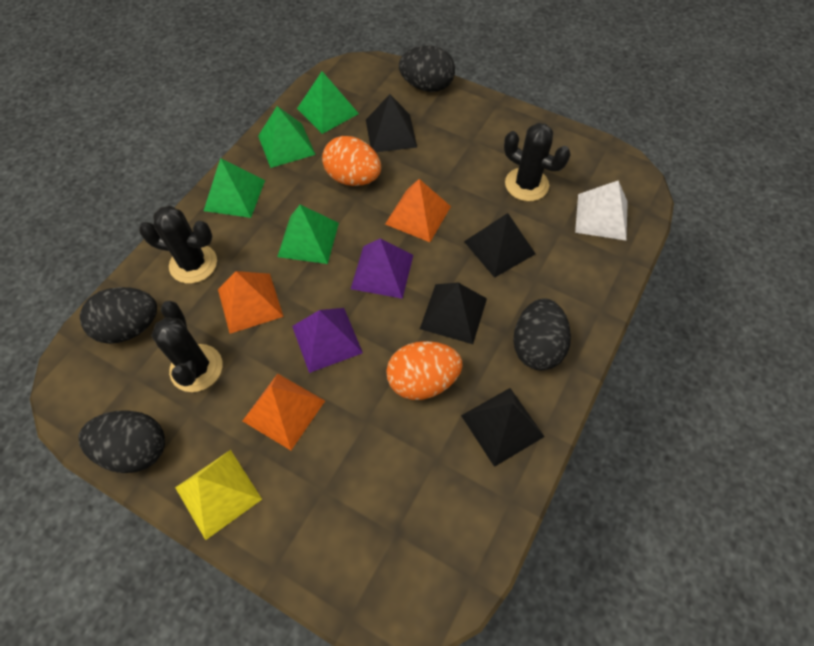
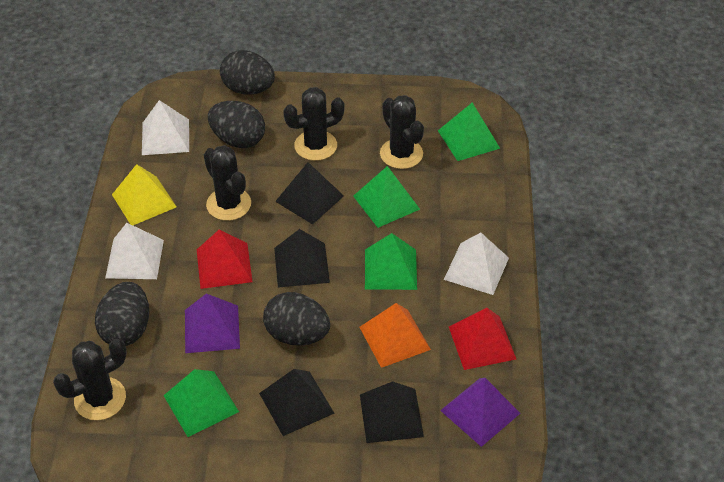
black cactus: [139,206,217,283] [151,301,222,392] [504,123,571,201] = 3 -> [53,339,127,420] [204,145,251,221] [283,87,345,161] [380,95,424,169] = 4
orange egg: [322,136,381,186] [386,341,463,400] = 2 -> none = 0
orange pyramid: [218,271,284,334] [243,374,325,450] [385,179,451,242] = 3 -> [359,303,431,368] = 1
red pyramid: none = 0 -> [197,229,253,289] [449,308,516,370] = 2
white pyramid: [575,180,628,241] = 1 -> [105,223,164,279] [142,100,189,155] [444,233,509,295] = 3

